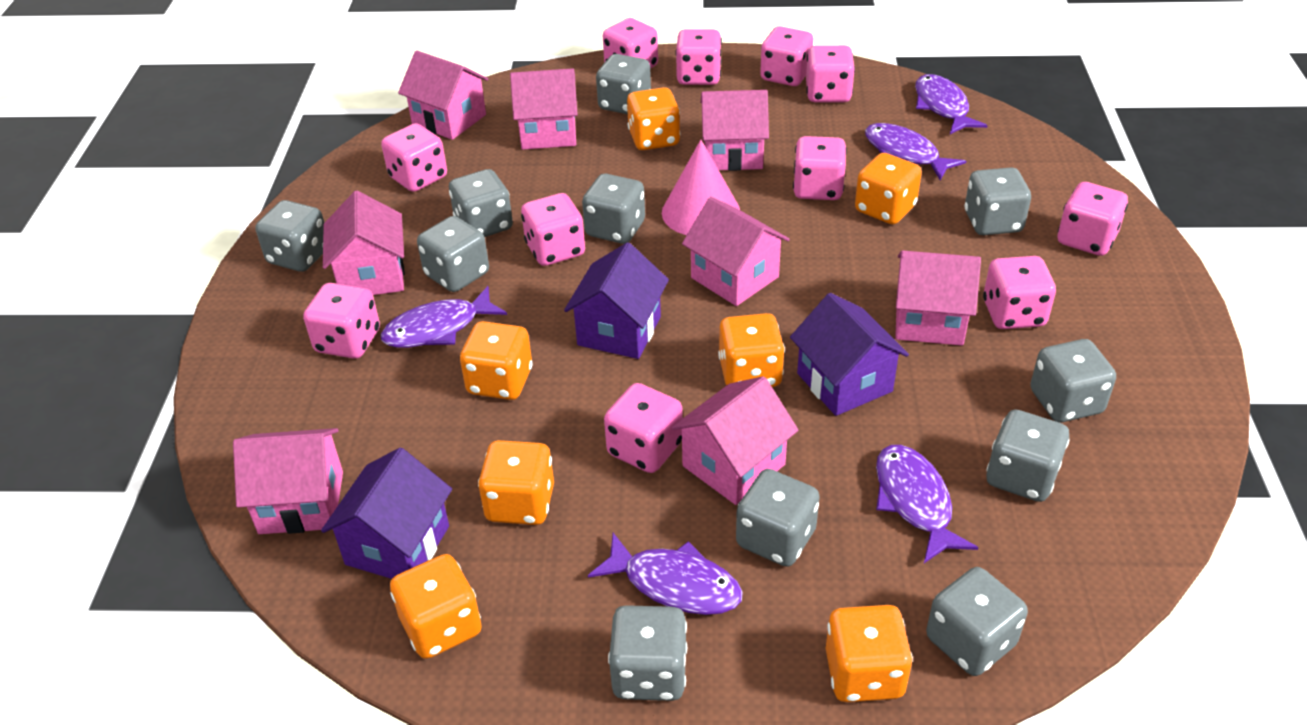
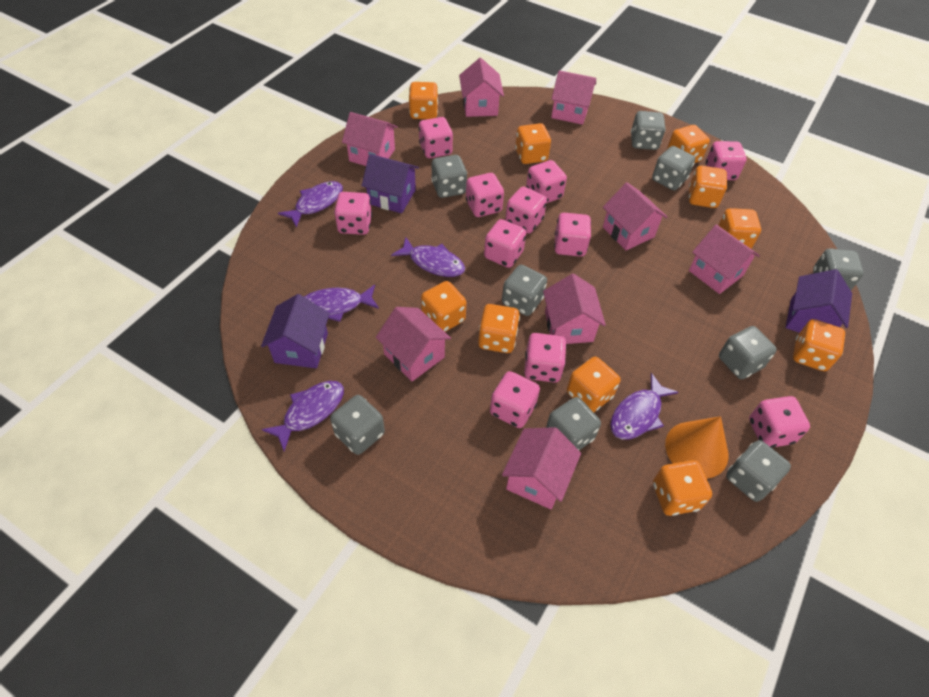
grey dice: [255,200,324,272] [417,216,489,292] [449,169,513,237] [582,174,645,244] [596,54,651,114] [608,605,687,701] [736,469,820,567] [926,567,1028,676] [965,167,1031,235] [986,409,1070,502] [1030,339,1116,422] = 11 -> [330,395,385,455] [431,155,467,198] [502,265,547,316] [546,397,601,450] [631,111,666,150] [652,146,695,190] [719,326,777,379] [726,440,791,502] [813,248,864,290] = 9
orange cone: none = 0 -> [665,416,728,479] = 1
orange dice: [390,554,482,659] [460,321,532,400] [478,440,554,525] [627,87,680,150] [718,313,785,387] [826,605,913,702] [855,153,922,224] = 7 -> [409,82,438,119] [421,281,467,332] [478,304,520,353] [515,123,551,164] [567,357,620,412] [653,460,712,516] [667,125,710,163] [689,166,727,208] [718,208,761,249] [793,319,845,371] = 10
pink cone: [662,140,740,235] = 1 -> none = 0

